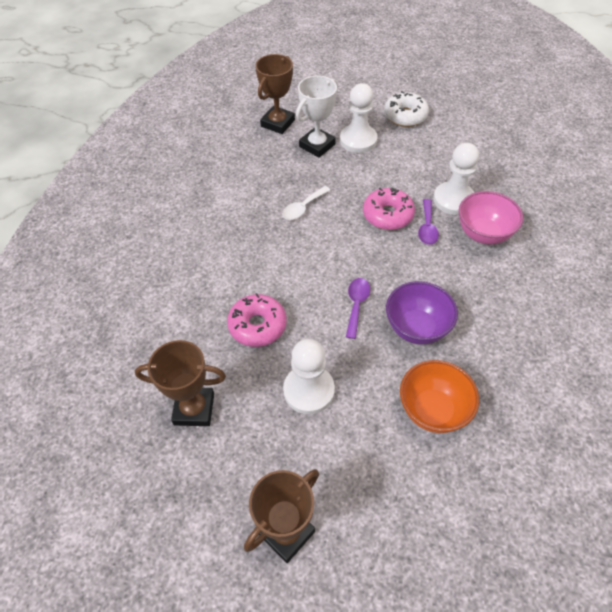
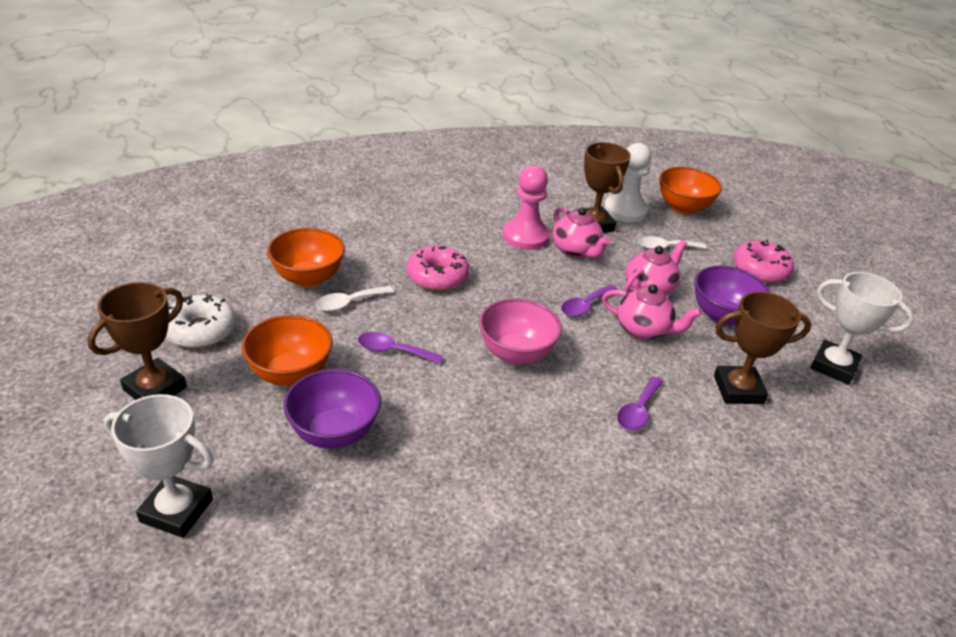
orange bowl: [400,360,479,433] = 1 -> [242,315,333,386] [267,228,345,287] [659,167,722,215] = 3
pink pawn: none = 0 -> [503,165,550,250] = 1
pink teapot: none = 0 -> [552,207,610,258] [602,284,702,340] [625,240,687,296] = 3
purple bowl: [386,281,458,345] = 1 -> [283,369,381,449] [694,266,771,326] = 2
purple spoon: [346,278,370,339] [418,199,439,245] = 2 -> [358,332,443,364] [561,284,618,317] [617,376,663,430] = 3
white pawn: [283,339,335,414] [340,83,378,153] [433,143,479,215] = 3 -> [604,143,651,223] = 1
white spoon: [282,186,330,220] = 1 -> [316,286,394,311] [638,236,707,249] = 2
white trophy: [296,75,338,158] = 1 -> [104,394,214,538] [810,272,914,385] = 2

